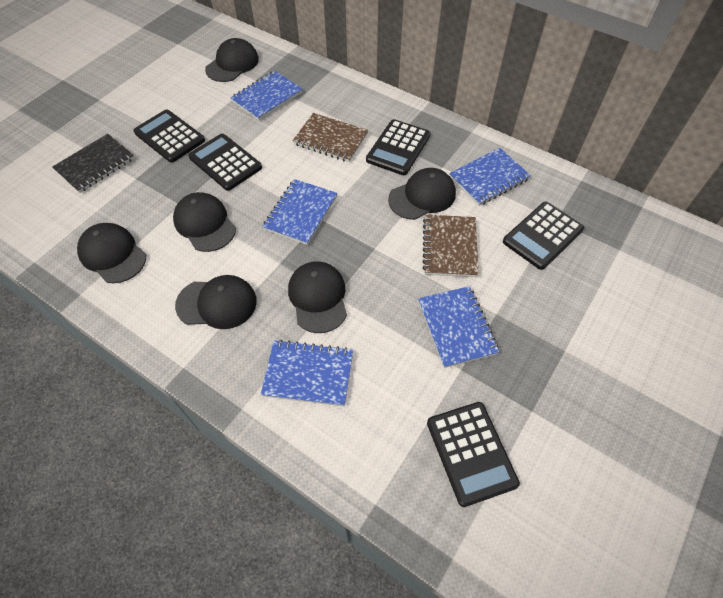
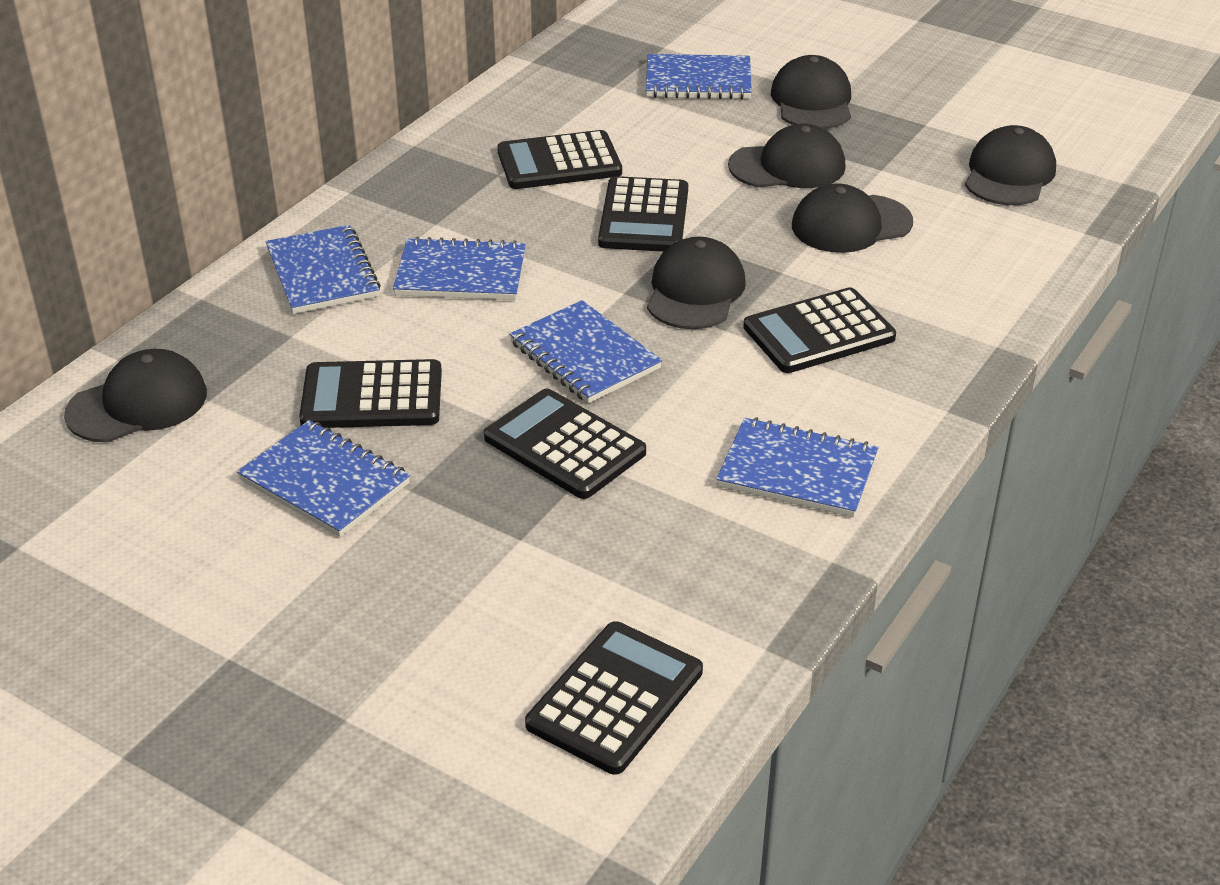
black calculator: [133,110,205,163] [188,134,262,191] [366,119,431,175] [427,402,520,507] [503,202,584,270] = 5 -> [299,359,442,428] [484,389,646,499] [497,130,622,189] [525,621,703,775] [598,176,688,252] [743,287,896,373] = 6
black notebook: [52,134,135,193] = 1 -> none = 0
blue notebook: [231,71,303,121] [261,340,353,406] [262,179,337,245] [418,286,499,368] [449,148,531,206] = 5 -> [237,420,410,537] [266,225,381,314] [393,237,526,300] [509,300,662,403] [646,54,752,99] [716,417,879,517] = 6
brown notebook: [292,113,368,162] [422,215,479,277] = 2 -> none = 0

